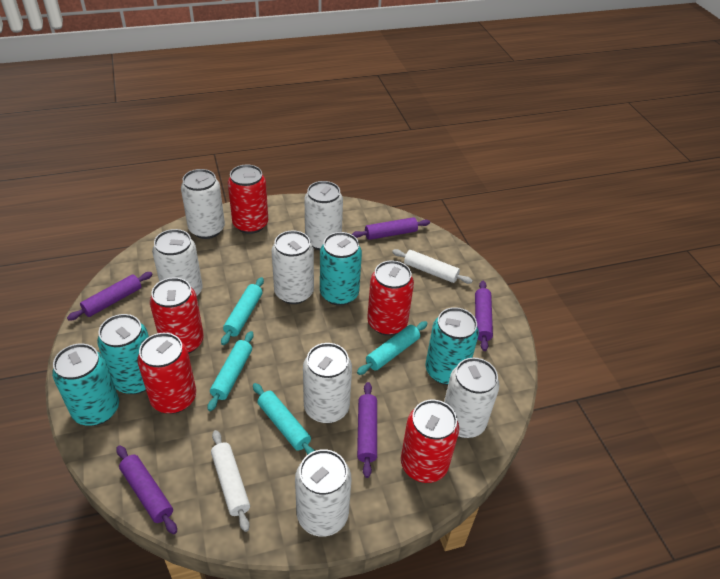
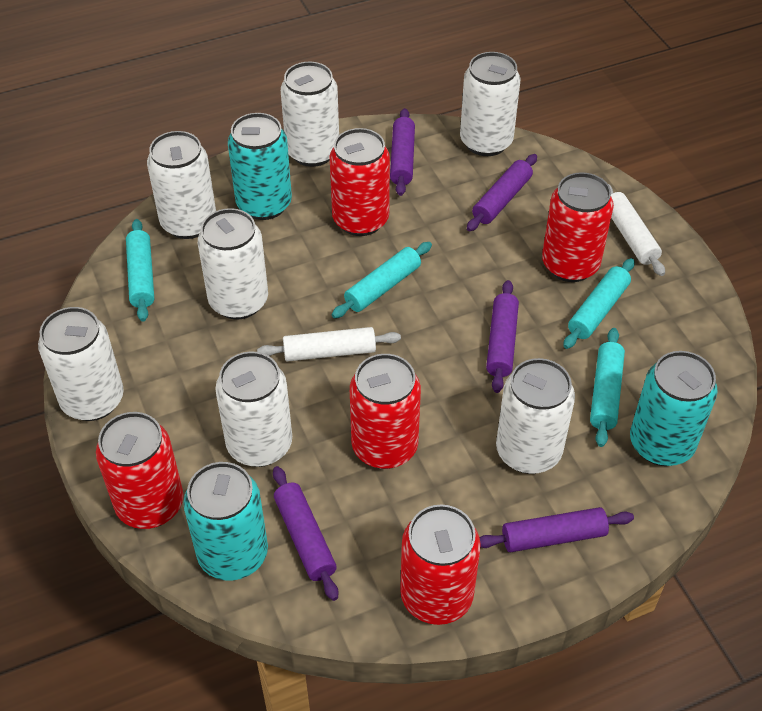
turquoise can: [52,344,119,426] [97,314,149,394] [320,232,362,306] [426,307,479,385] = 4 -> [183,462,268,581] [228,113,292,220] [630,351,718,466] = 3

